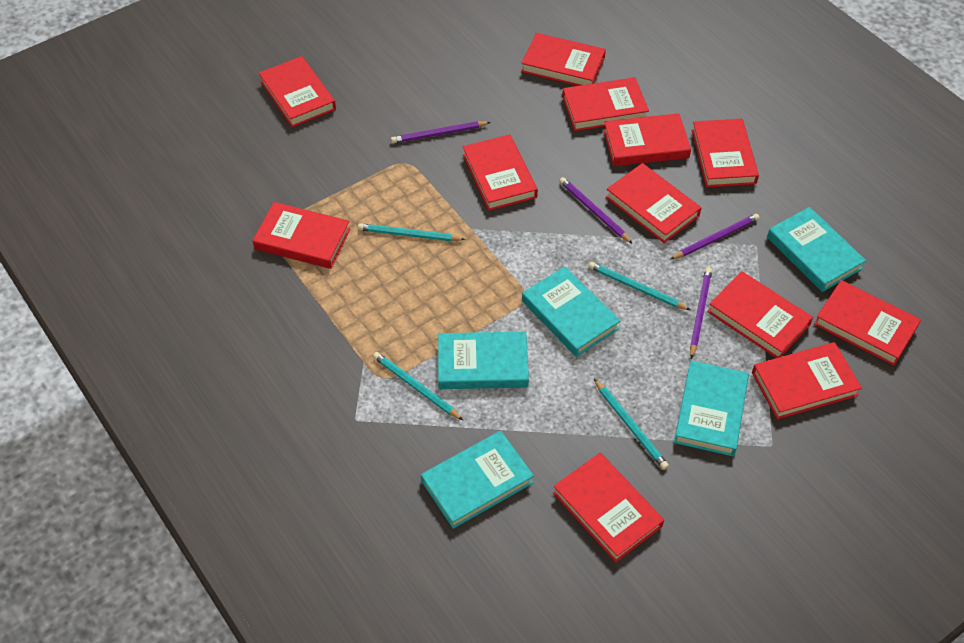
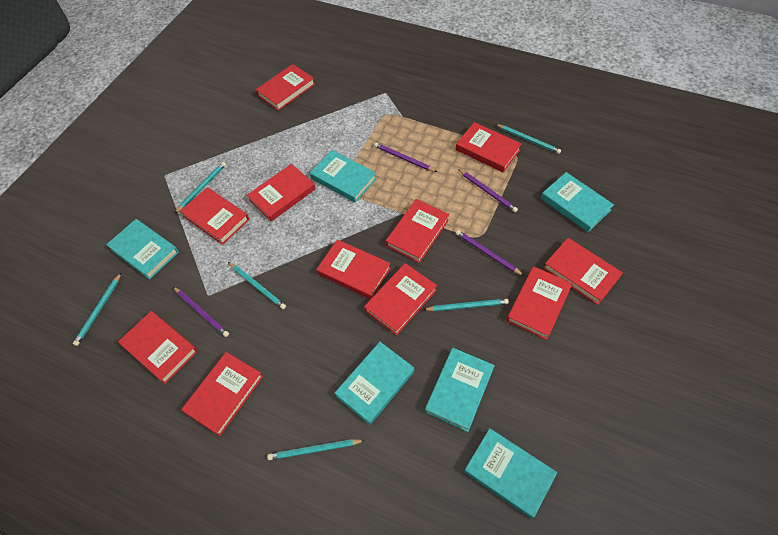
red book: [253,202,351,269] [259,56,336,127] [463,134,538,211] [521,33,606,86] [553,453,664,563] [562,77,649,131] [603,113,691,166] [606,163,701,243] [692,119,759,187] [707,271,813,358] [752,342,862,420] [814,280,921,366] = 12 -> [118,311,198,384] [180,187,250,245] [181,352,263,436] [247,164,315,221] [256,64,315,111] [316,239,391,299] [364,263,437,335] [386,199,449,263] [456,122,522,172] [506,266,573,340] [543,238,623,305] = 11
turquoise book: [421,431,534,529] [438,332,529,389] [522,266,620,357] [674,361,749,456] [767,207,866,292] = 5 -> [106,219,179,279] [310,150,377,203] [335,342,414,425] [425,348,495,432] [464,428,557,519] [541,172,614,232] = 6
turquoise pencil: [358,223,466,241] [373,352,463,420] [588,262,690,310] [594,379,669,470] = 4 -> [73,273,121,346] [175,162,226,213] [228,262,286,309] [267,439,365,460] [423,299,509,311] [495,124,561,154] = 6

